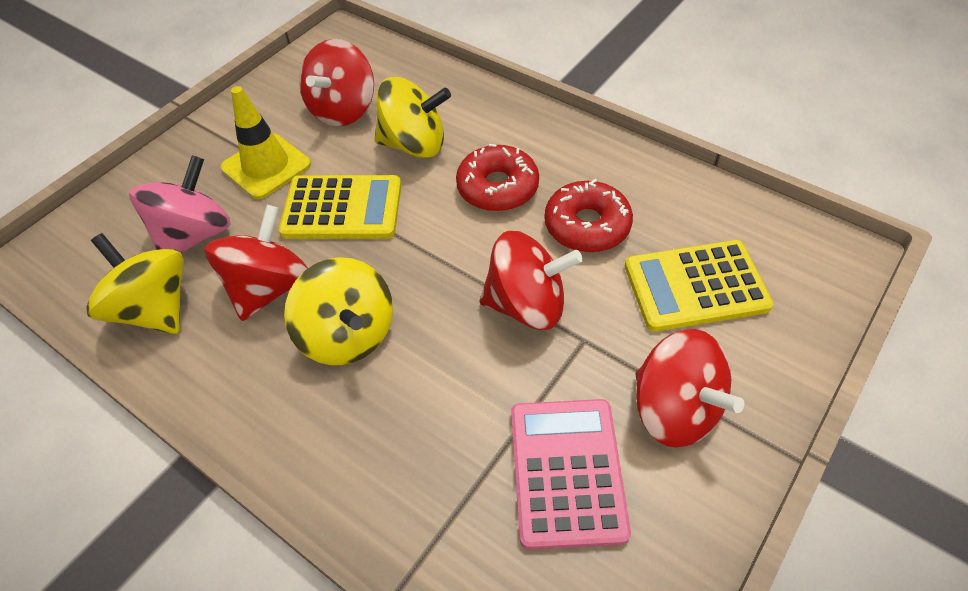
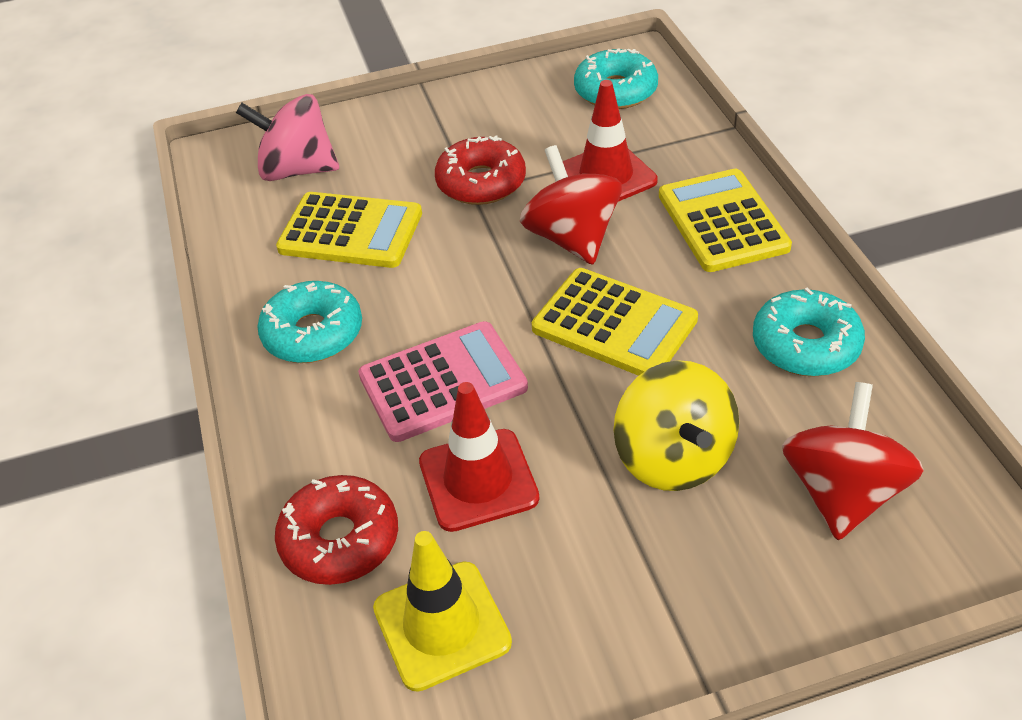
red spinning top: [204,205,308,321] [299,39,374,127] [480,231,583,330] [635,329,744,448] = 4 -> [520,145,622,265] [782,382,924,540] = 2
red traffic cone: none = 0 -> [419,382,539,532] [563,80,658,202] = 2
turquoise donut: none = 0 -> [257,281,362,363] [574,48,658,109] [753,288,865,377] = 3
yellow calculator: [279,175,402,239] [625,240,774,332] = 2 -> [276,192,422,268] [532,268,698,376] [659,169,792,272] = 3
yellow spinning top: [86,233,184,334] [284,257,393,365] [375,77,451,158] = 3 -> [614,360,739,491] = 1

